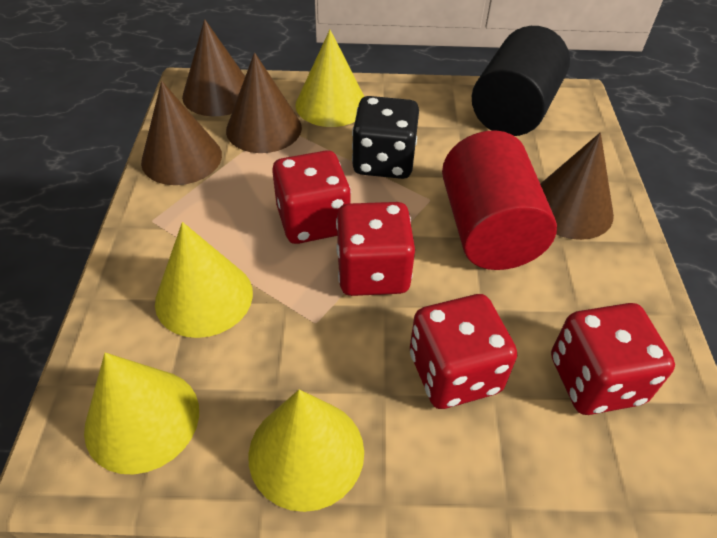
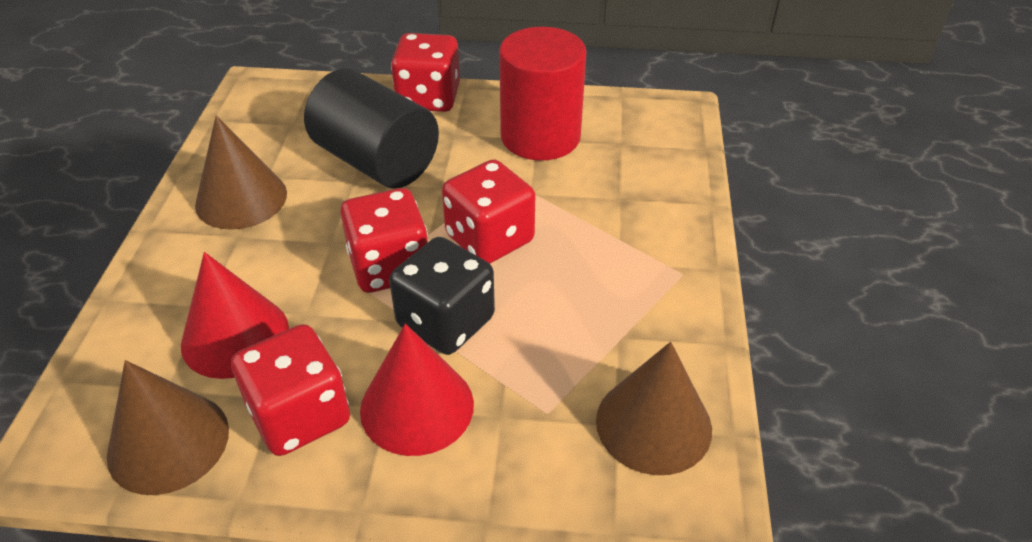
brown cone: [141,81,222,185] [182,19,245,116] [226,52,302,153] [540,132,614,240] = 4 -> [107,360,229,495] [195,116,287,230] [596,342,712,475] = 3
red cone: none = 0 -> [181,252,289,379] [360,324,474,456] = 2
yellow cone: [84,353,199,475] [155,222,253,338] [248,389,364,512] [295,30,365,127] = 4 -> none = 0

